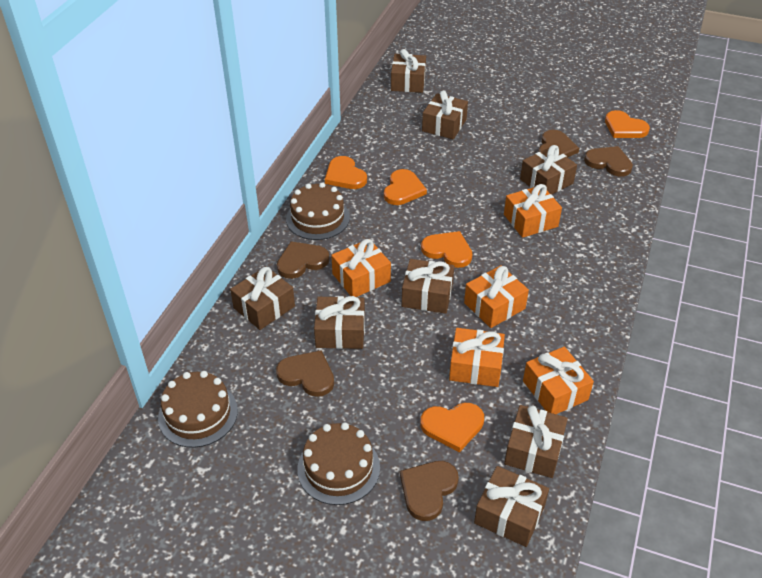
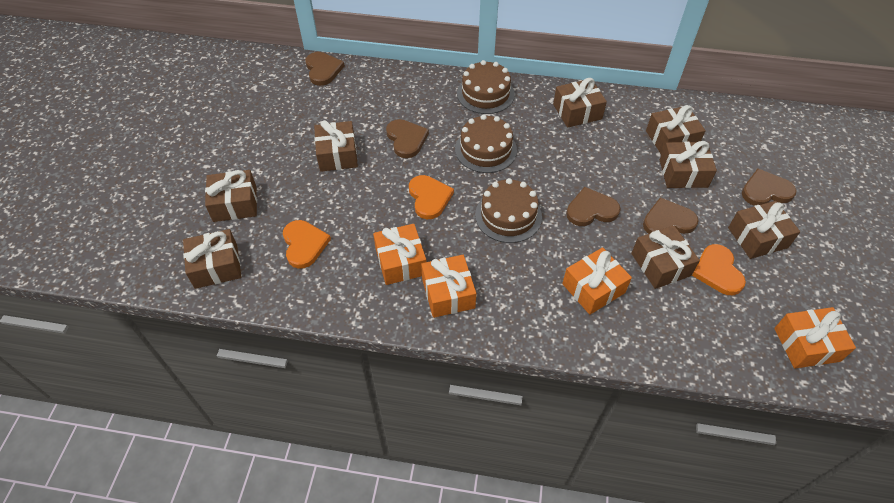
orange gift: [331,239,391,297] [449,328,505,387] [464,265,529,328] [504,184,562,238] [523,347,594,414] = 5 -> [373,224,426,285] [421,255,476,318] [562,247,632,315] [774,307,856,368] = 4
orange heart: [325,156,367,189] [384,169,427,205] [420,403,484,452] [421,231,473,268] [605,110,650,138] = 5 -> [283,220,331,269] [409,175,454,219] [692,244,746,295] = 3

